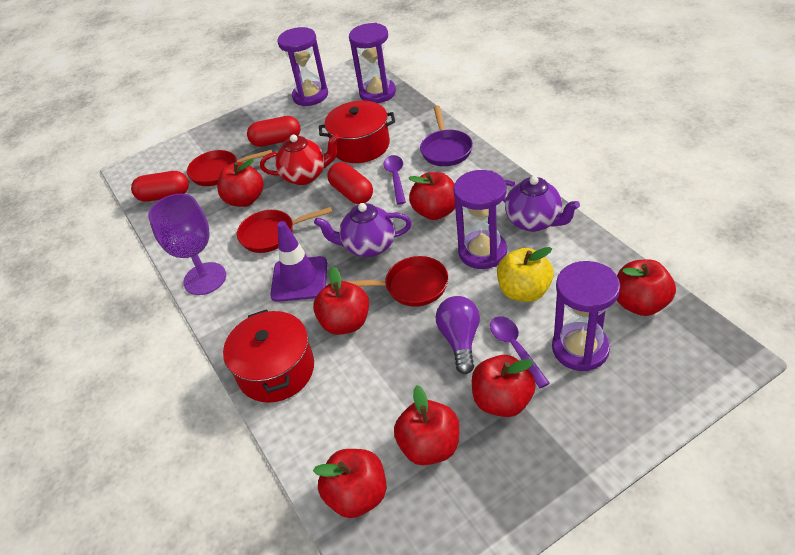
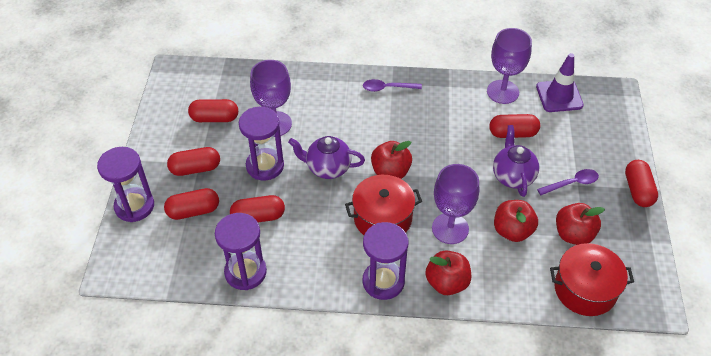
purple goblet: [148,194,226,295] = 1 -> [250,60,292,137] [432,164,479,244] [487,28,532,104] = 3
purple light bulb: [436,296,480,374] = 1 -> none = 0
purple pan: [420,105,473,166] = 1 -> none = 0
red apple: [217,159,264,207] [313,267,369,335] [313,449,386,518] [394,385,459,465] [408,172,455,220] [472,355,536,417] [617,259,676,316] = 7 -> [371,141,412,179] [425,250,471,295] [494,200,538,242] [556,203,605,245] = 4
red capsule: [131,171,189,202] [247,116,301,147] [327,162,373,204] = 3 -> [164,188,219,220] [167,147,220,176] [188,99,238,122] [230,195,285,222] [489,114,540,138] [625,160,658,207] = 6
red pan: [187,150,273,186] [237,207,332,253] [346,256,448,307] = 3 -> none = 0
red teapot: [260,134,340,185] = 1 -> none = 0
yellow apple: [497,247,554,302] = 1 -> none = 0

